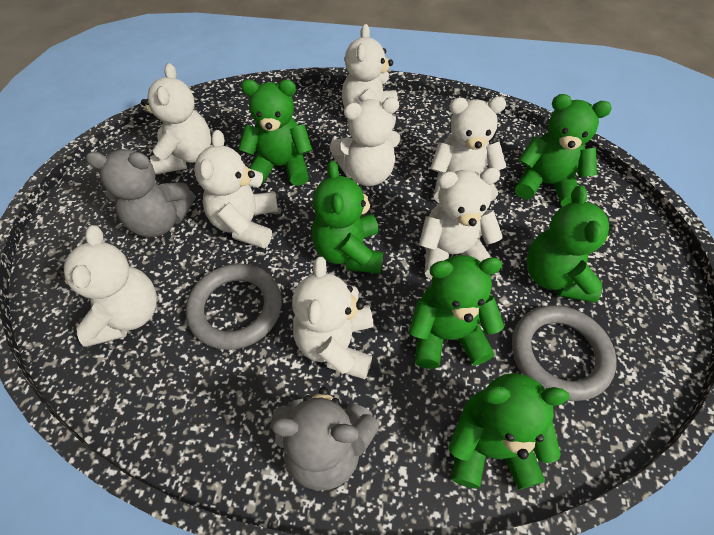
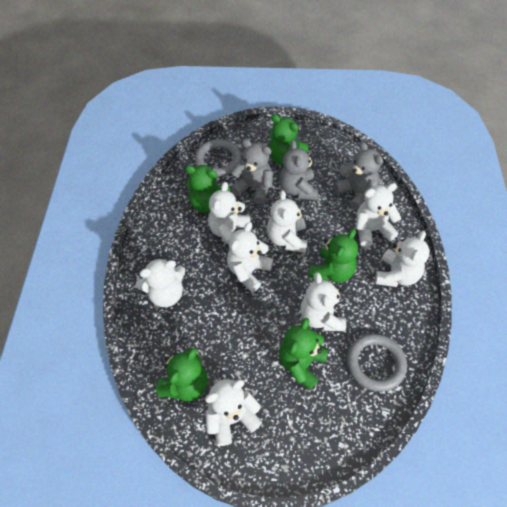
green teddy bear: [239,79,312,186] [312,160,383,274] [409,255,504,369] [448,373,570,490] [515,94,612,206] [526,185,616,303] = 6 -> [156,348,208,402] [185,165,230,213] [269,114,309,165] [279,318,328,390] [308,229,358,283] = 5
grey teddy bear: [86,149,195,237] [270,387,379,491] = 2 -> [231,139,273,205] [279,140,318,200] [334,142,383,210] = 3

